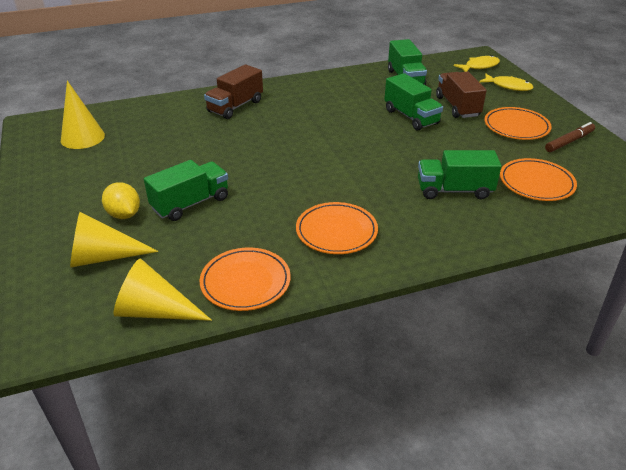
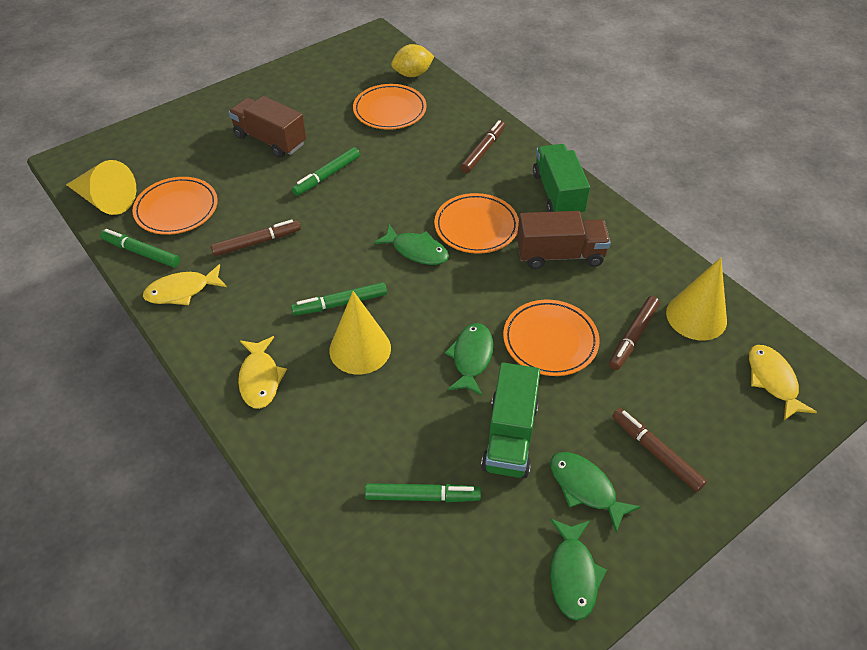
brown marker: [545,122,595,152] = 1 -> [210,220,301,257] [460,120,505,173] [609,296,660,370] [612,408,707,492] = 4
green fish: none = 0 -> [373,224,449,265] [445,323,493,396] [550,452,641,533] [550,519,607,621] = 4
green marker: none = 0 -> [100,229,180,268] [291,282,387,316] [292,147,360,196] [365,483,481,502] = 4
green truck: [144,160,228,221] [384,73,443,131] [388,39,427,85] [418,150,501,199] = 4 -> [481,363,540,478] [533,144,590,212] = 2
yellow fish: [454,55,500,72] [479,73,533,91] = 2 -> [143,264,227,305] [238,336,287,409] [749,345,817,420] = 3

